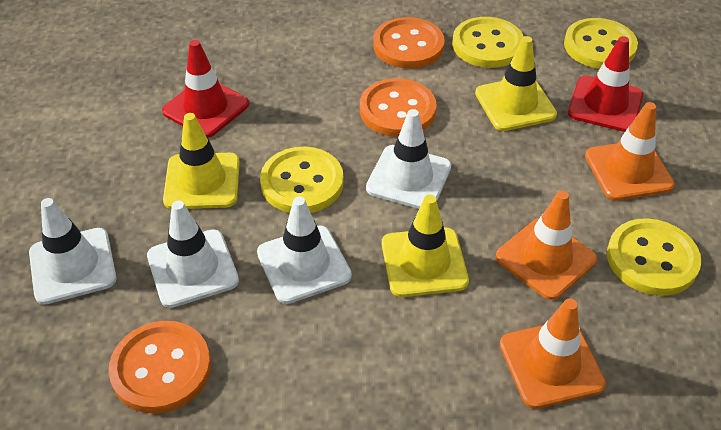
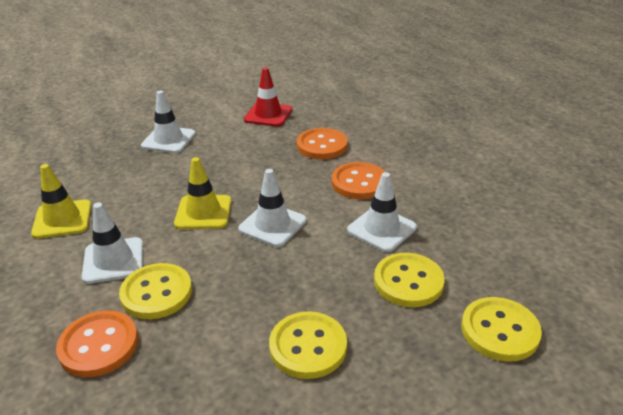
orange traffic cone: [495,191,597,300] [500,298,606,409] [585,102,675,201] = 3 -> none = 0
red traffic cone: [162,40,249,138] [568,36,643,132] = 2 -> [244,68,292,127] = 1
yellow traffic cone: [163,113,240,209] [382,195,469,297] [475,36,557,131] = 3 -> [31,164,91,239] [174,157,231,229] = 2

